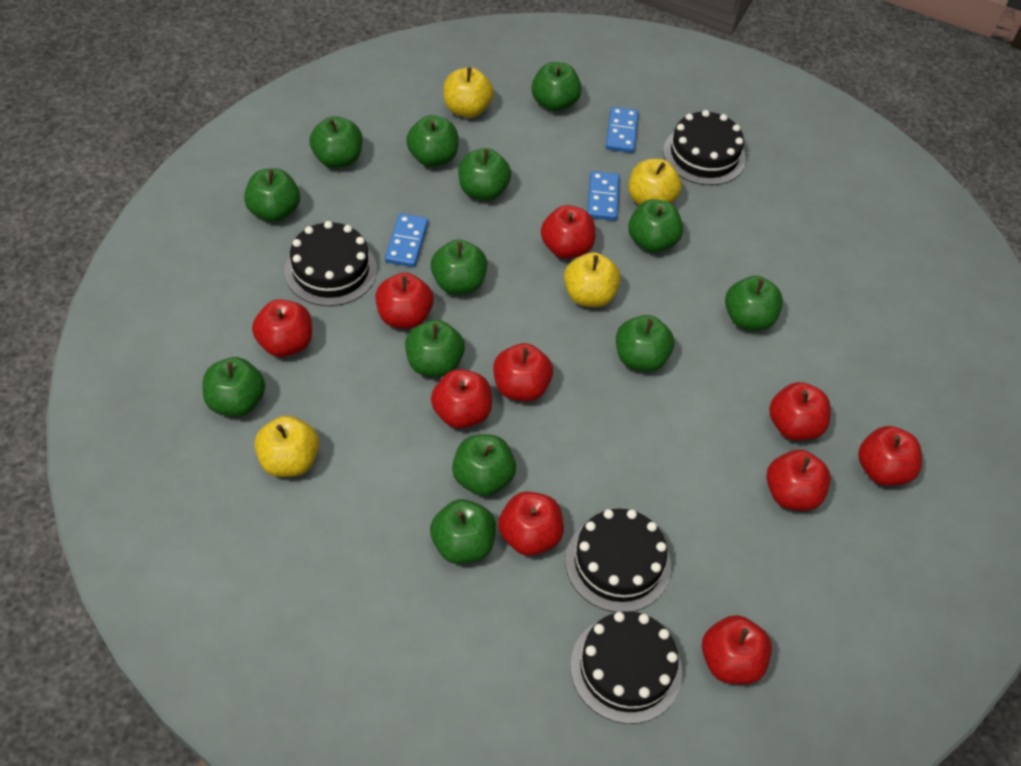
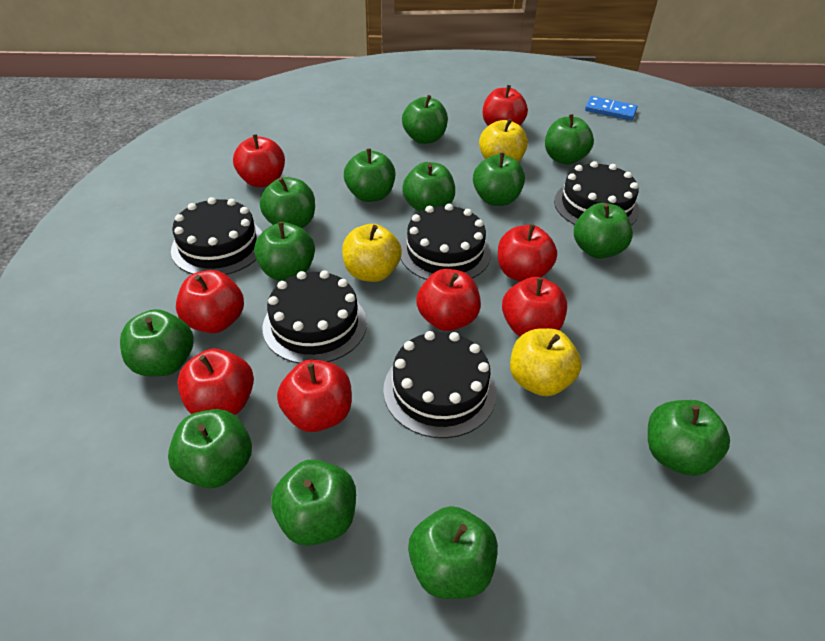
black cake: [285,221,377,306] [565,508,671,612] [570,611,682,724] [663,110,746,185] = 4 -> [171,197,262,275] [263,270,367,363] [383,331,497,438] [400,203,491,280] [554,161,639,225] = 5
blue domino: [385,213,428,267] [587,171,620,221] [606,107,639,153] = 3 -> [585,96,637,120] = 1
red apple: [252,299,312,357] [375,273,434,329] [431,369,492,429] [493,343,553,402] [498,492,564,556] [541,205,595,259] [702,615,772,685] [766,450,831,511] [769,382,831,441] [858,426,922,486] = 10 -> [176,270,244,333] [177,349,254,415] [233,134,285,187] [277,359,352,432] [416,269,481,331] [483,85,528,126] [498,224,557,282] [502,277,567,336] = 8
yellow apple: [254,415,319,477] [443,67,494,118] [564,252,621,307] [629,159,682,205] = 4 -> [342,224,402,282] [479,118,528,162] [510,328,582,396] = 3

